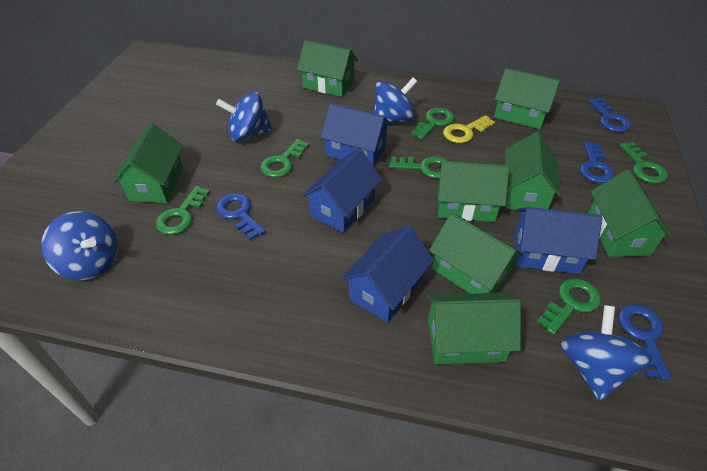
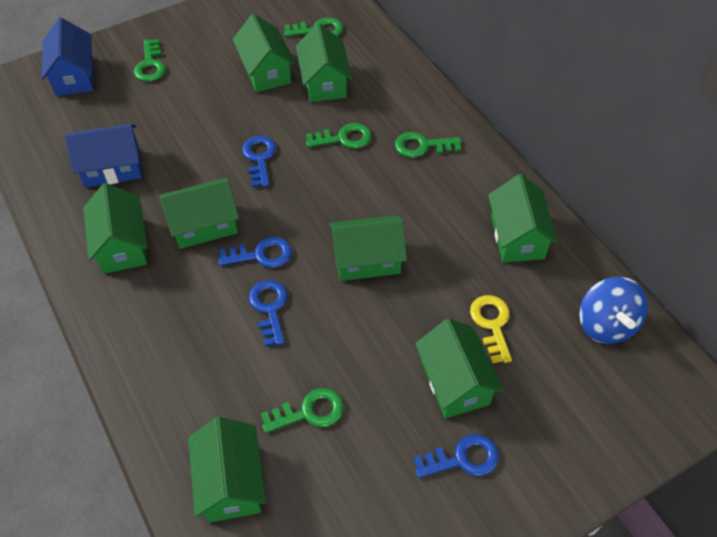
blue house: [302,149,382,233] [320,103,392,167] [341,226,434,323] [514,207,602,274] = 4 -> [41,18,93,96] [65,124,142,187] = 2
blue spinning top: [41,211,118,280] [216,92,273,141] [374,77,418,123] [561,305,652,401] = 4 -> [579,277,648,344] = 1
green key: [156,186,210,235] [260,139,309,177] [389,156,448,179] [411,108,455,140] [537,278,601,335] [619,142,668,184] = 6 -> [134,39,166,82] [261,388,344,433] [284,18,343,37] [306,123,372,149] [395,132,461,158] = 5

